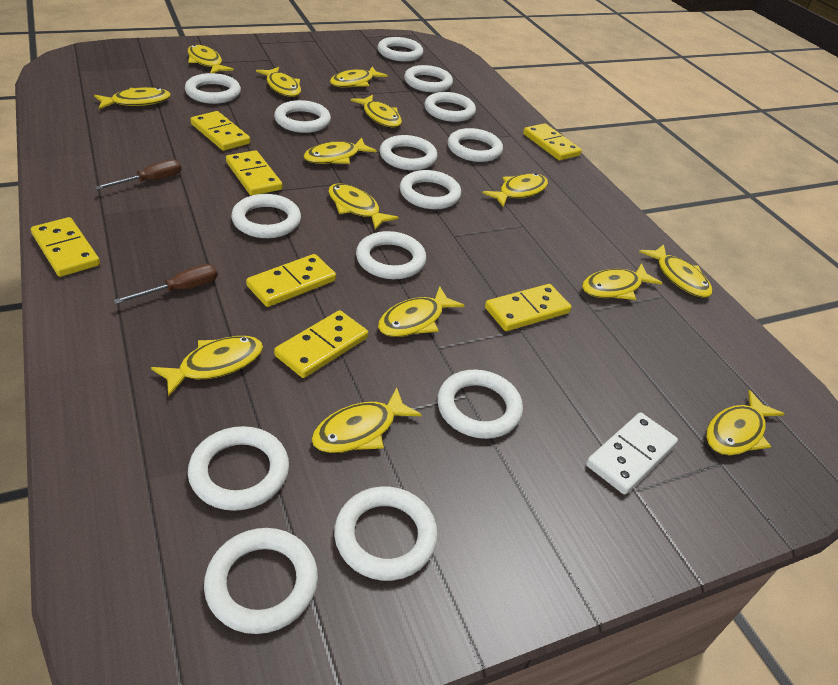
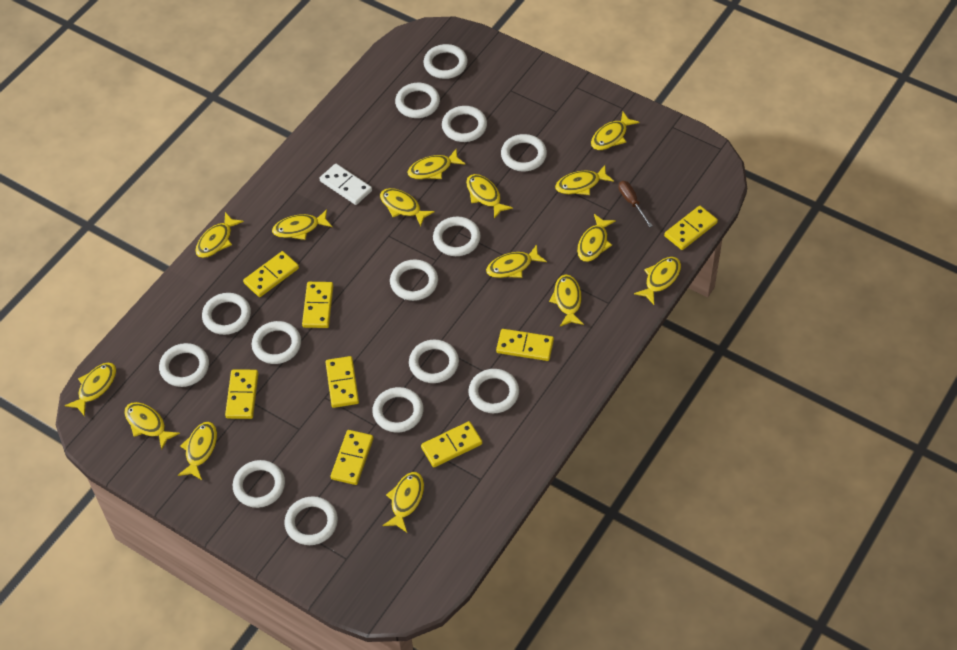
brown screwdriver: [95,159,181,190] [114,264,218,304] = 2 -> [619,181,652,228] = 1
yellow domino: [31,217,100,277] [191,111,250,151] [226,150,283,196] [246,254,336,307] [274,310,368,378] [485,284,572,331] [523,123,582,160] = 7 -> [225,369,258,419] [243,251,299,297] [302,282,333,328] [326,356,359,408] [330,430,374,485] [421,421,482,467] [496,329,554,361] [664,206,718,250] = 8
yellow fish: [94,87,171,109] [151,336,263,397] [187,45,234,73] [256,67,301,97] [304,138,377,164] [311,388,422,453] [328,183,399,230] [330,67,388,88] [351,95,402,127] [378,286,465,337] [482,173,548,207] [582,263,662,300] [639,244,713,298] [706,390,784,455] = 14 -> [65,362,116,416] [124,402,180,450] [178,422,217,480] [195,212,244,258] [272,209,332,240] [380,188,435,227] [383,472,424,533] [407,149,466,179] [466,174,513,219] [486,245,547,278] [549,275,584,326] [555,165,614,195] [577,214,616,262] [591,112,640,150] [634,257,681,305] = 15

